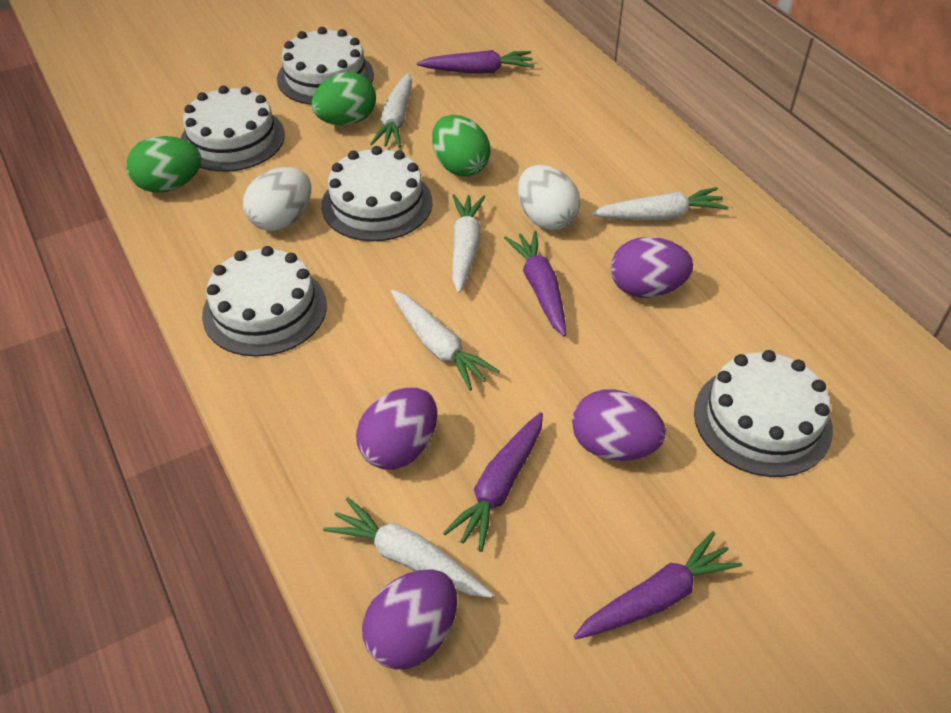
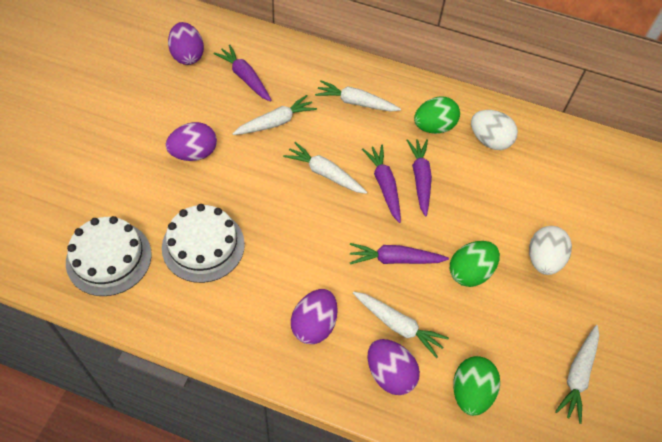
white cake: [181,85,285,172] [202,246,327,357] [277,27,374,105] [321,146,432,241] [694,350,833,477] = 5 -> [66,216,152,296] [162,204,245,283] = 2

